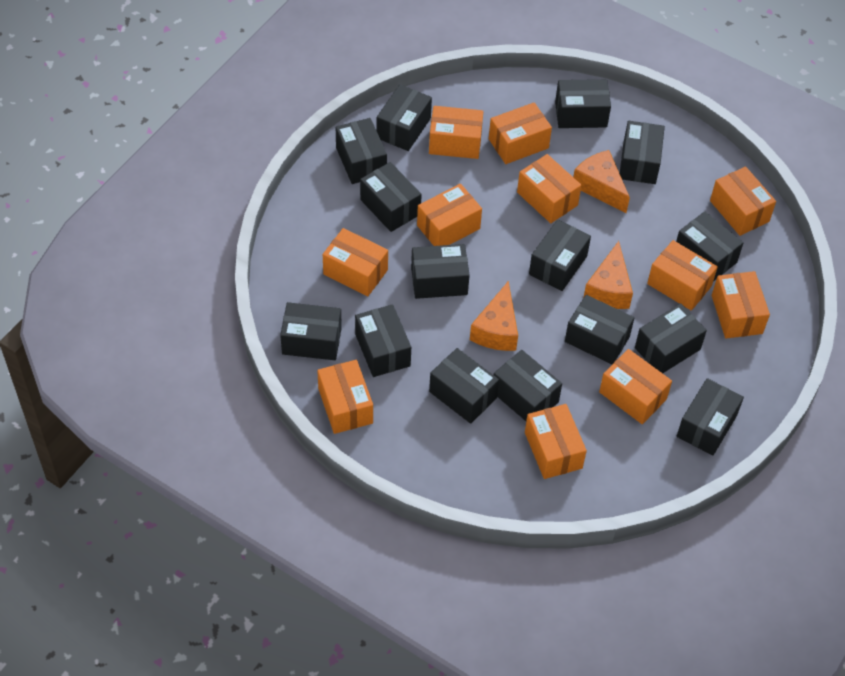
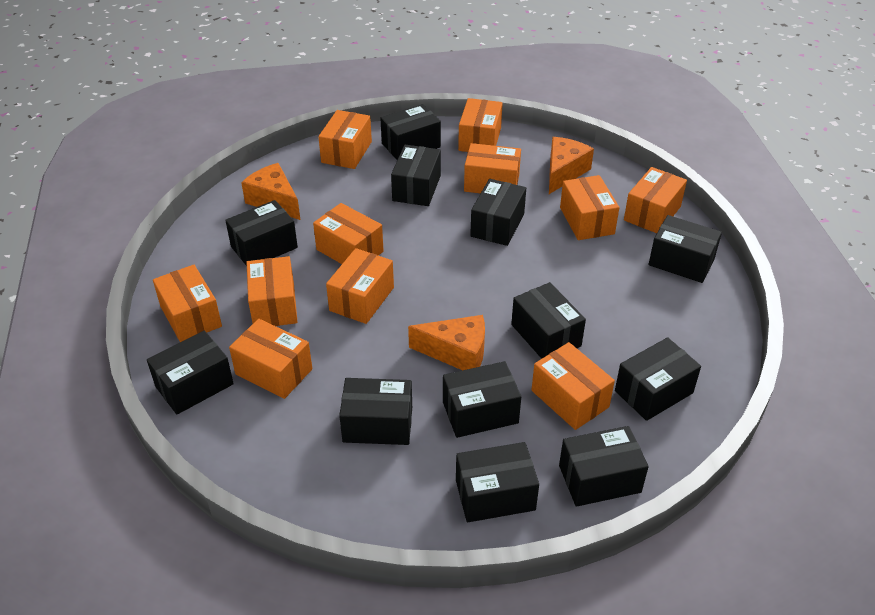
black box: [280,302,342,360] [336,118,387,184] [355,304,411,377] [360,162,422,232] [376,85,432,151] [411,244,470,299] [429,348,499,424] [494,350,562,421] [529,220,591,291] [555,79,611,128] [565,295,634,364] [620,121,665,184] [635,303,707,373] [676,211,743,281] [677,378,744,455] = 15 -> [147,331,234,414] [225,200,298,266] [339,378,412,445] [380,104,441,160] [391,145,441,206] [443,361,521,438] [456,442,539,522] [470,179,526,246] [511,282,586,359] [559,426,649,507] [615,337,701,421] [649,215,722,283] = 12

